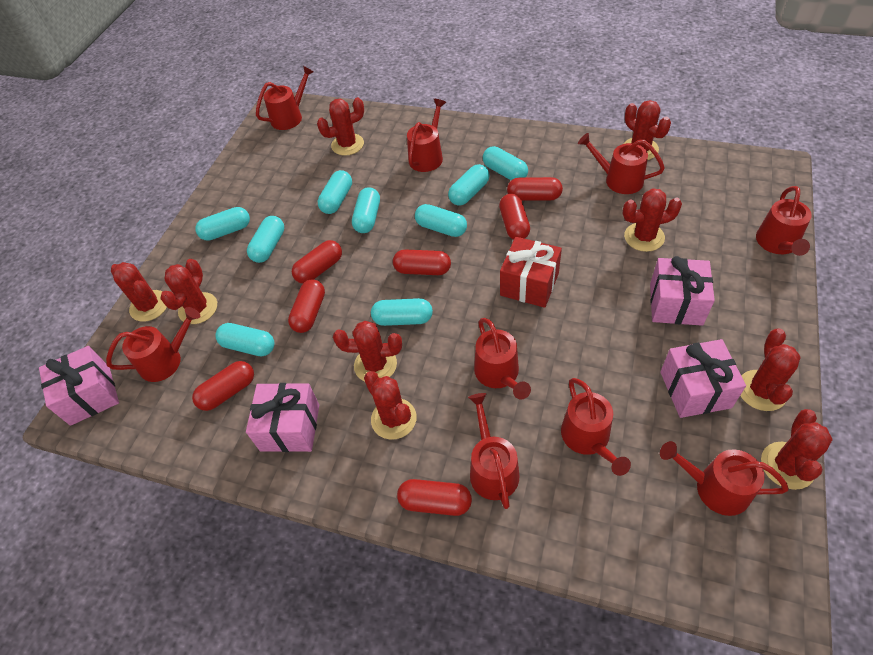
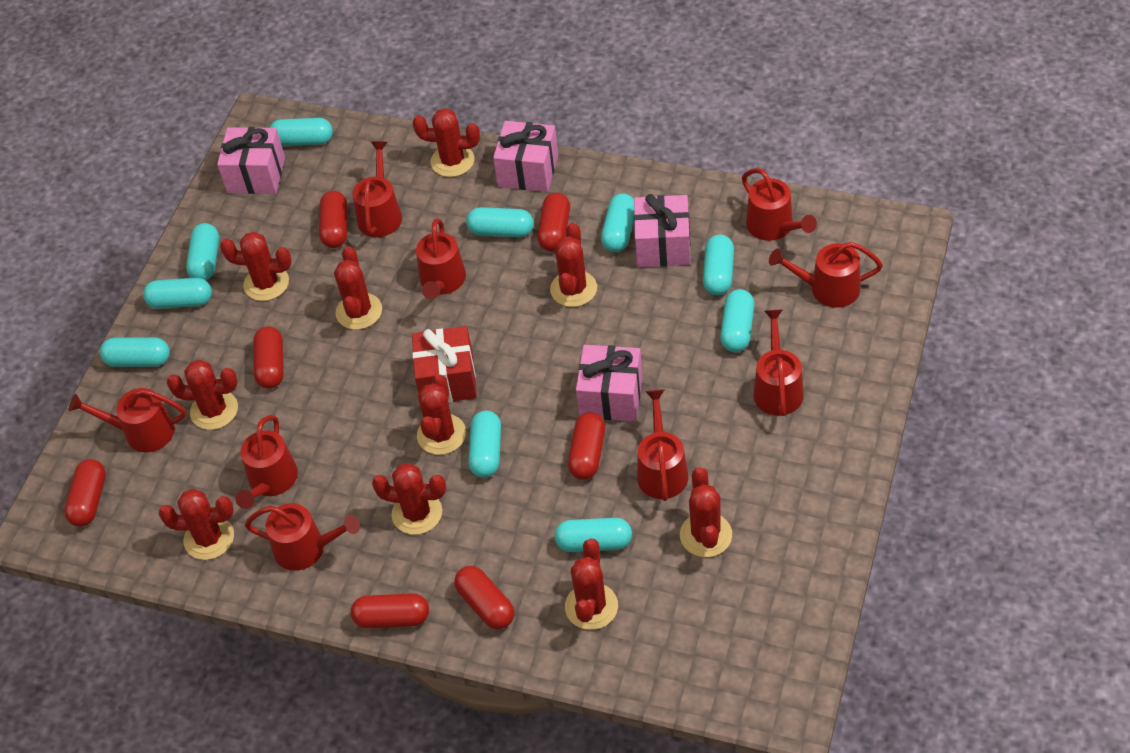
red cactus: [111,262,167,322] [161,259,217,324] [317,97,364,156] [333,321,402,382] [364,371,416,440] [623,188,682,252] [624,100,671,160] [740,328,801,411] [761,409,833,490] = 9 -> [159,489,234,560] [167,360,238,430] [220,232,292,301] [334,246,382,330] [372,463,446,535] [412,108,480,177] [417,374,466,455] [550,223,597,307] [565,539,618,630] [680,467,732,557] = 10
turquoise capsule: [195,207,250,241] [215,323,275,356] [247,216,284,263] [318,170,352,214] [352,187,380,233] [371,298,433,326] [415,204,467,237] [448,164,490,206] [483,146,528,180] = 9 -> [100,337,170,367] [143,278,212,309] [186,223,219,280] [270,118,333,146] [466,207,534,237] [468,411,501,478] [555,518,632,552] [601,194,634,252] [703,235,734,295] [720,289,754,352] = 10

